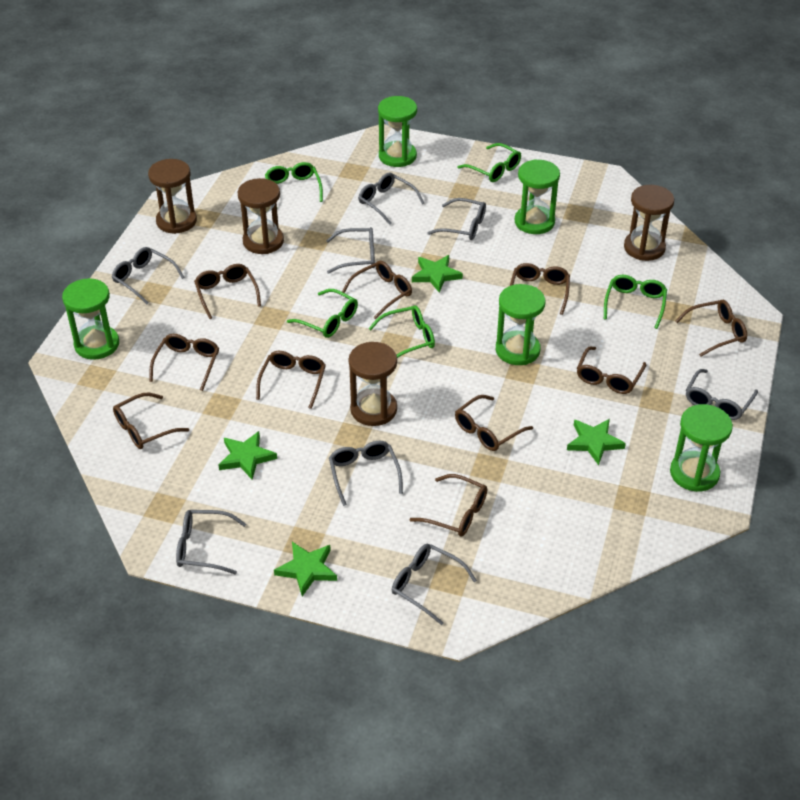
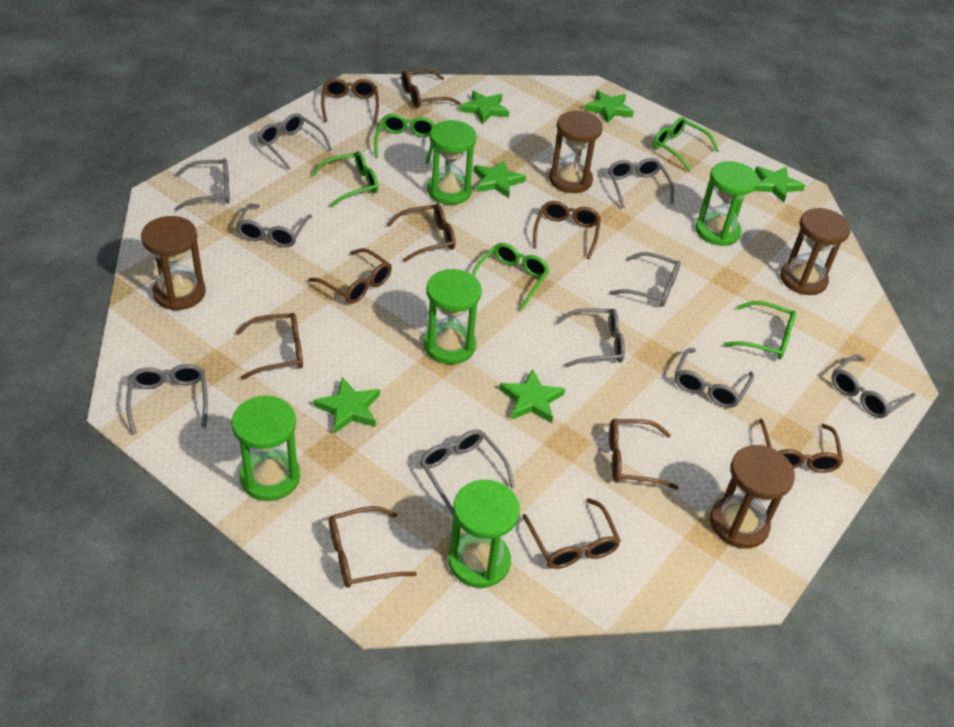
green star: [218,431,277,480] [274,542,337,596] [412,255,463,293] [567,419,626,465] = 4 -> [313,377,380,434] [460,90,509,124] [473,160,526,198] [499,369,565,423] [584,90,634,123] [754,166,805,203] = 6
grey glasses: [112,247,184,304] [176,510,246,574] [326,227,375,274] [329,441,403,506] [358,173,424,225] [392,544,477,625] [428,198,486,240] [686,369,758,420] = 8 -> [126,364,208,435] [175,158,230,210] [236,204,312,247] [258,113,332,170] [420,429,515,516] [555,308,625,368] [608,158,674,208] [609,252,681,307] [674,348,754,408] [831,354,916,418] = 10

